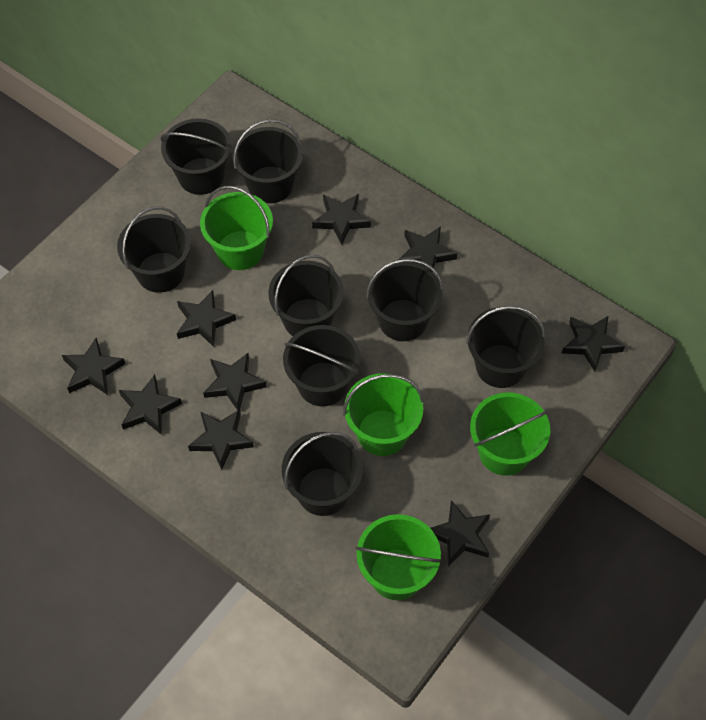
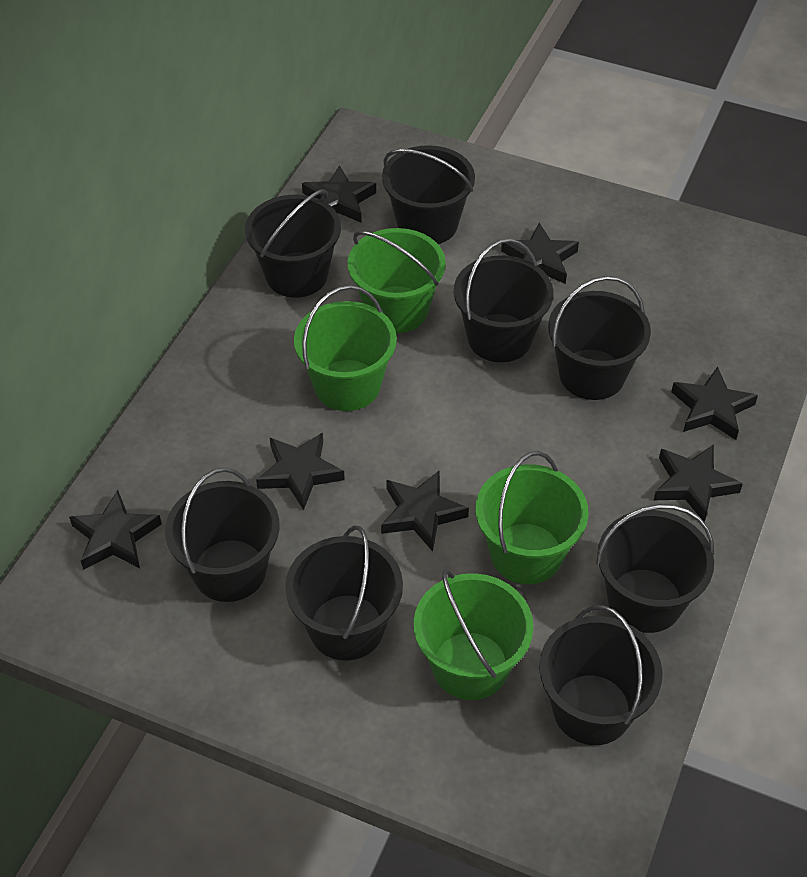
black star: [62,338,125,395] [119,375,182,435] [177,290,236,347] [188,409,254,470] [203,353,267,411] [312,194,371,245] [398,226,457,272] [430,500,490,567] [561,316,625,372] = 9 -> [69,490,162,570] [256,432,345,510] [302,165,376,223] [381,470,469,551] [501,223,579,284] [654,444,743,522] [671,367,758,440] = 7

